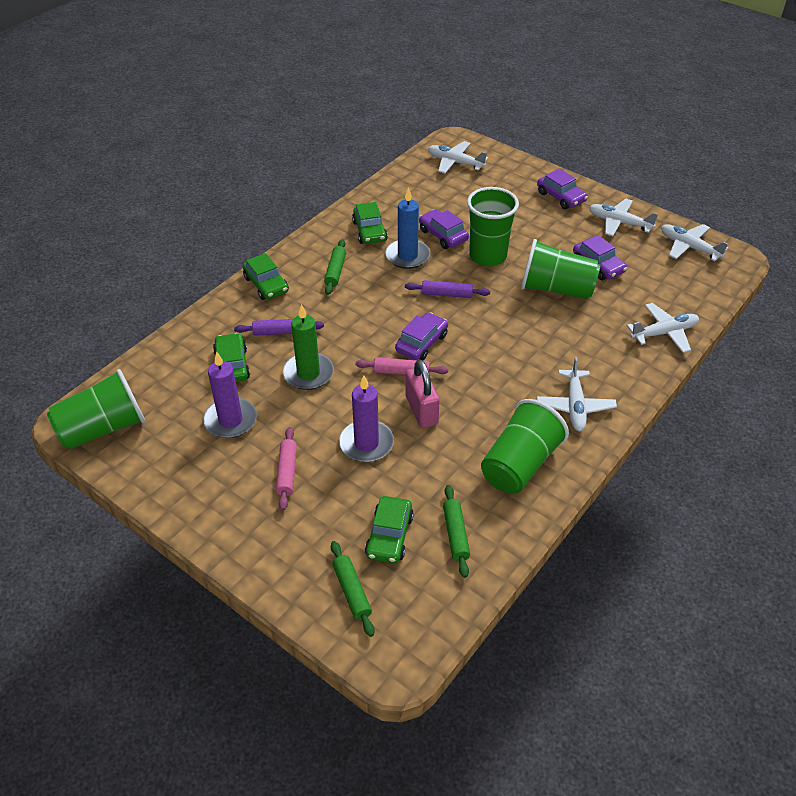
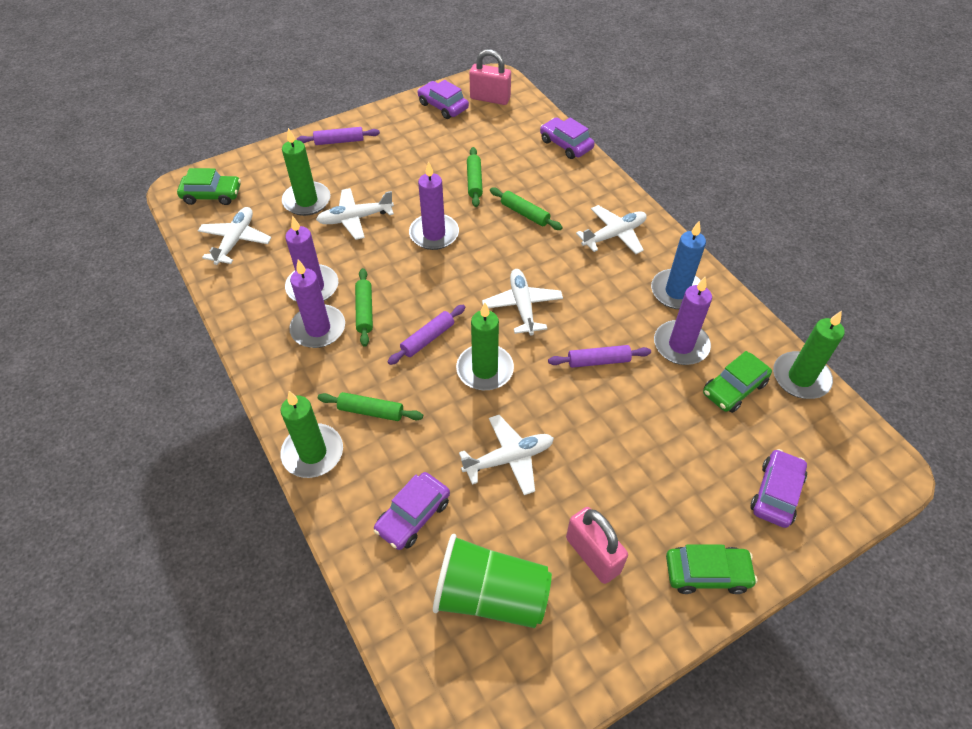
green candle: [283,304,334,390] = 1 -> [280,391,343,478] [282,128,330,216] [456,303,514,390] [773,310,845,399] = 4
green car: [213,333,250,382] [243,253,289,300] [352,202,388,244] [365,496,414,563] = 4 -> [177,168,241,205] [666,545,757,594] [703,351,772,413] = 3
green cup: [47,369,145,449] [467,187,519,266] [481,399,569,493] [521,239,600,299] = 4 -> [433,534,552,628] = 1
green rolling pin: [324,239,346,295] [331,541,375,637] [443,485,470,578] = 3 -> [318,392,423,421] [355,268,373,347] [467,147,483,207] [490,187,563,230] = 4
pink padlock: [406,359,440,428] = 1 -> [470,49,511,105] [566,507,628,584] = 2
pink rolling pin: [276,427,297,511] [356,357,448,375] = 2 -> none = 0
purple candle: [203,351,257,438] [339,376,394,462] = 2 -> [285,215,338,302] [289,260,345,348] [409,161,459,250] [654,276,712,365] = 4
purple rolling pin: [234,319,324,336] [405,280,490,298] = 2 -> [297,127,380,145] [387,305,465,365] [548,345,651,368] = 3

